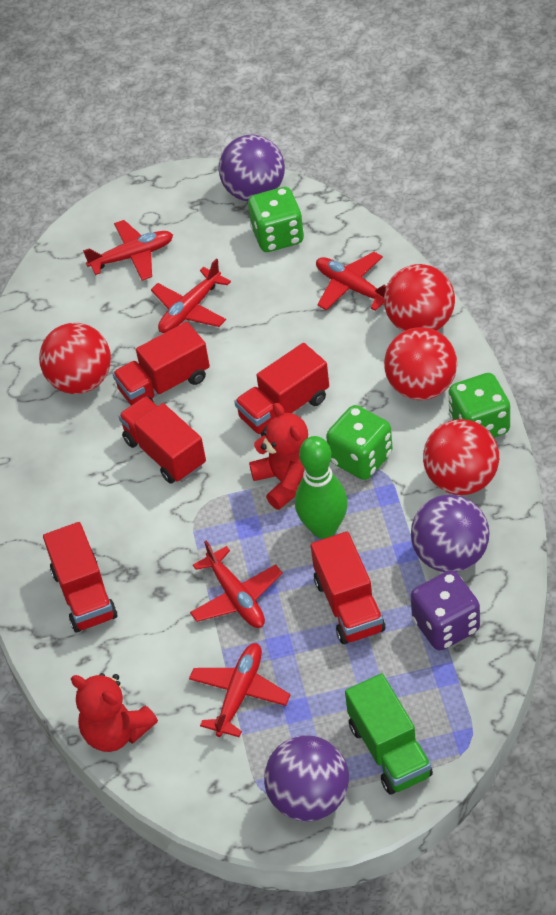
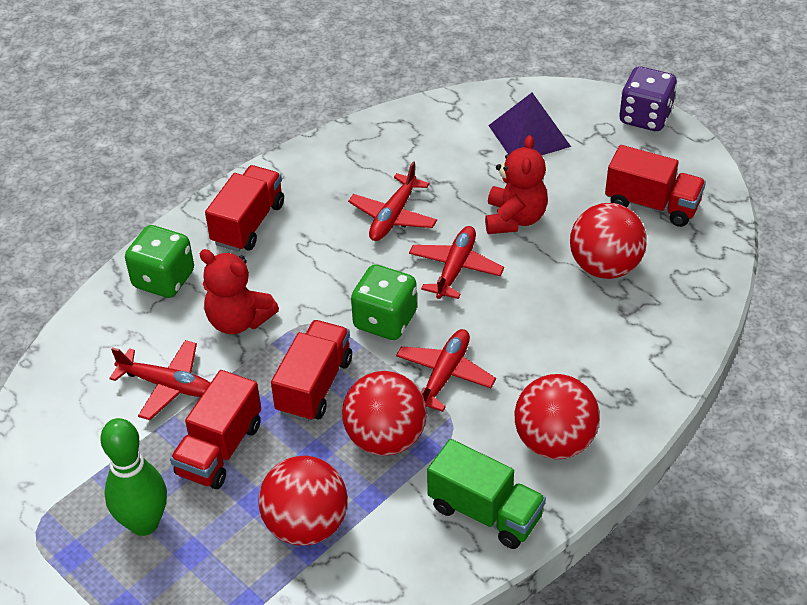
green dice: [248,187,304,252] [326,405,393,480] [448,373,510,438] = 3 -> [125,225,194,298] [351,264,417,340] = 2
purple ball: [218,135,285,201] [264,735,349,822] [411,495,490,572] = 3 -> none = 0
purple pyramid: none = 0 -> [488,93,571,155] = 1
red plane: [83,220,173,281] [151,259,231,333] [189,643,290,737] [190,540,282,628] [316,252,387,311] = 5 -> [109,340,210,420] [348,161,437,241] [396,329,496,412] [409,226,504,299] = 4
red truck: [43,522,117,632] [112,322,210,405] [118,396,206,484] [234,343,329,436] [311,532,385,644] = 5 -> [170,370,261,489] [205,165,284,252] [271,320,352,422] [605,145,706,227] = 4

